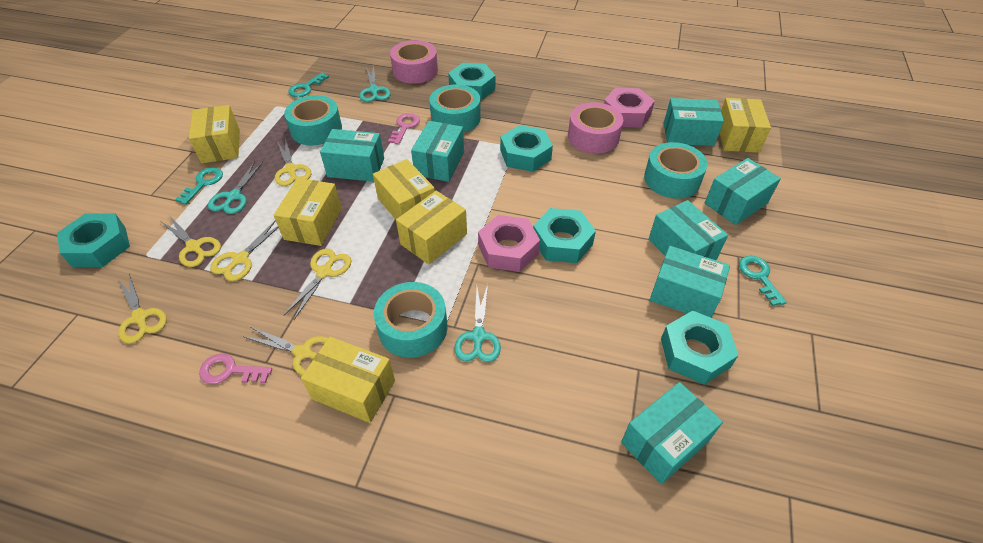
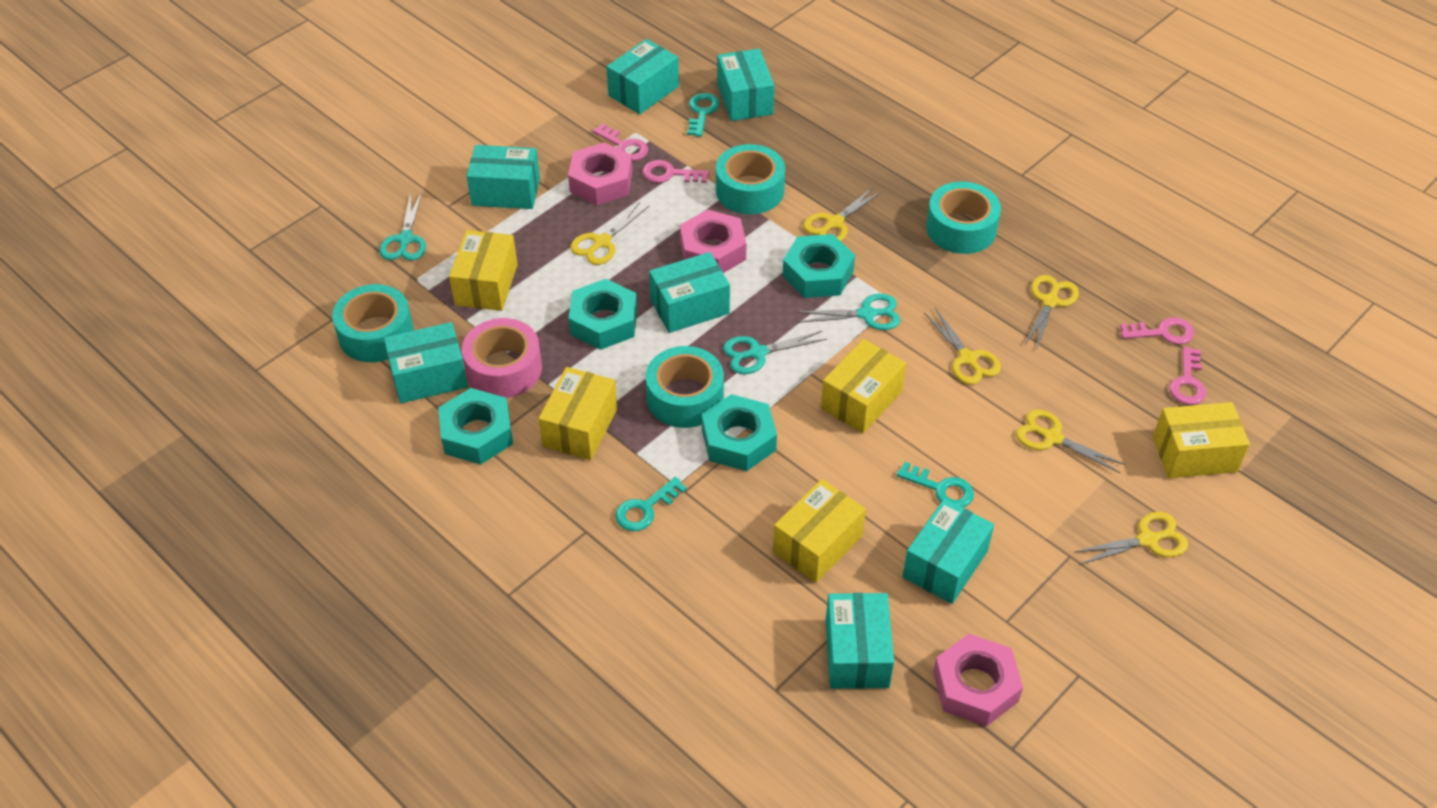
pink key: [199,354,272,384] [388,113,420,145] = 2 -> [592,123,648,161] [642,160,709,183] [1120,317,1194,344] [1169,347,1206,405] = 4
pink nut: [478,215,540,272] [604,88,655,127] = 2 -> [568,142,632,205] [680,210,746,273] [933,634,1023,727] = 3
pink tape: [390,40,438,84] [568,102,623,154] = 2 -> [462,318,542,398] = 1
turquoise nut: [57,214,130,267] [448,63,495,100] [500,125,553,172] [533,208,596,263] [661,311,739,385] = 5 -> [438,388,513,465] [568,279,637,350] [702,394,777,471] [783,234,855,298] = 4
yellow box: [189,105,240,163] [274,178,342,246] [301,337,395,423] [373,159,435,220] [396,191,467,264] [719,98,771,153] = 6 -> [449,230,518,311] [538,367,617,460] [773,479,866,583] [821,339,906,433] [1153,402,1250,478] = 5

